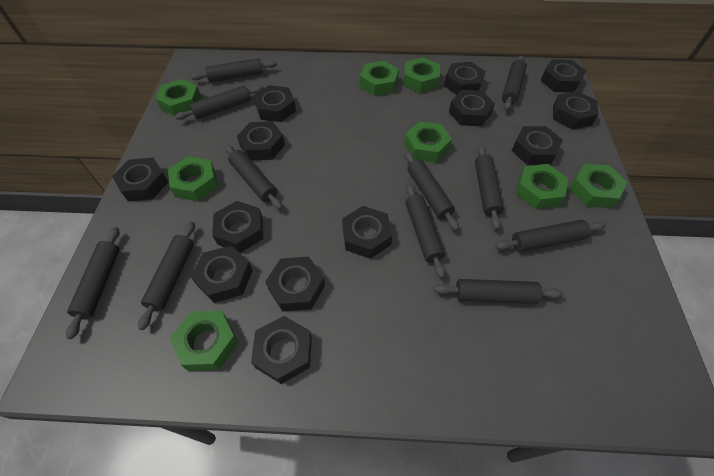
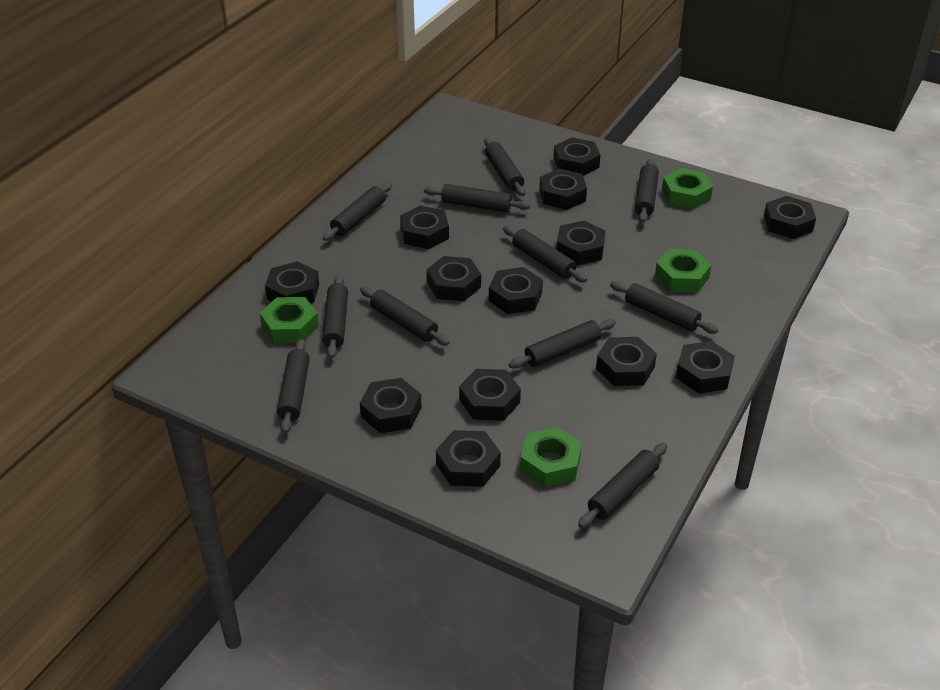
green nut: [155,79,201,116] [168,156,218,201] [170,311,239,371] [360,61,399,96] [403,57,440,93] [404,122,452,163] [515,164,568,209] [569,164,628,208] = 8 -> [260,297,319,343] [520,427,582,487] [655,249,711,293] [662,168,713,209] = 4

